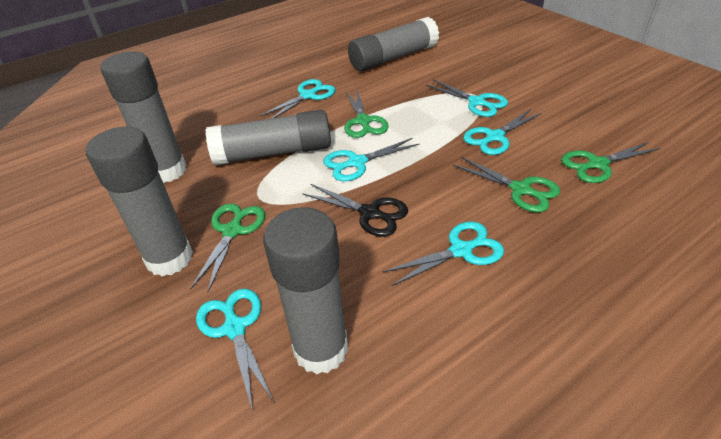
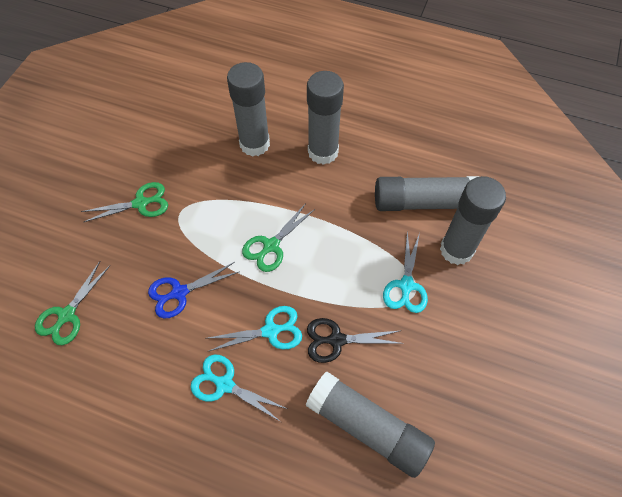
blue scissors: none = 0 -> [148,262,239,318] = 1
green scissors: [190,203,265,293] [344,90,389,138] [453,157,560,212] [561,142,661,183] = 4 -> [35,261,110,345] [81,182,168,222] [242,203,315,272] = 3
turquoise scissors: [196,289,274,411] [260,79,335,119] [323,138,420,181] [383,221,504,286] [426,79,508,117] [463,109,542,155] = 6 -> [191,355,287,422] [207,306,302,352] [383,232,428,313] = 3

